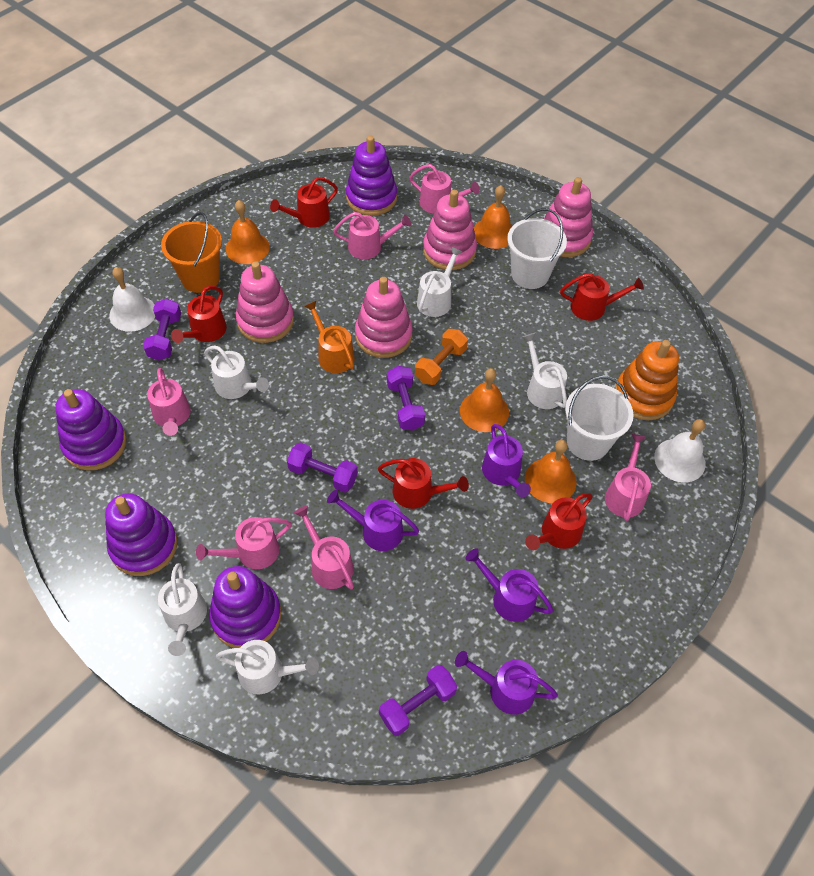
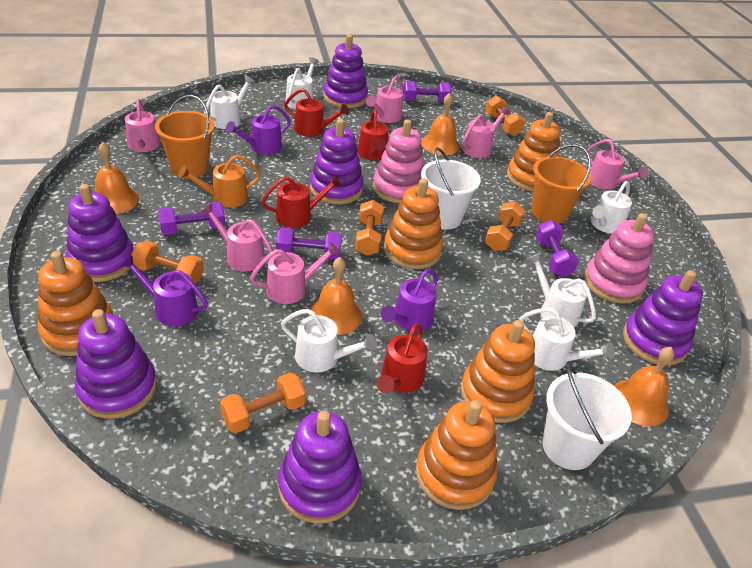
orange bucket: [161,212,222,293] = 1 -> [155,95,215,178] [531,144,592,224] = 2
orange dumbbell: [415,329,468,385] = 1 -> [131,241,204,283] [220,372,306,433] [355,200,384,256] [485,95,525,136] [485,201,525,251] = 5
orange stacking toy: [615,340,679,420] = 1 -> [38,251,113,356] [384,178,443,269] [416,400,498,510] [461,320,535,423] [507,112,560,192] = 5
pink stacking toy: [236,261,294,343] [355,277,413,358] [423,190,477,270] [544,177,593,257] = 4 -> [373,119,424,203] [584,213,654,304] = 2
purple stacking toy: [55,389,127,471] [105,493,178,576] [209,566,281,648] [346,136,397,216] = 4 -> [66,184,134,282] [75,309,157,419] [278,411,362,524] [310,119,364,204] [323,35,368,108] [623,270,703,366] = 6
purple watering can: [327,490,419,551] [455,651,558,715] [465,548,554,622] [482,424,531,497] = 4 -> [120,256,208,326] [226,105,290,155] [381,269,438,332] = 3
red watering can: [171,286,227,343] [270,177,338,228] [378,458,469,509] [525,493,593,550] [560,273,644,321] = 5 -> [261,175,342,228] [284,88,349,137] [358,109,388,161] [377,323,427,393] = 4
white bell: [109,267,155,332] [654,419,706,483] = 2 -> none = 0
white watering can: [158,563,207,656] [204,346,269,399] [216,640,319,694] [417,247,462,317] [522,333,567,409] = 5 -> [204,75,255,129] [281,309,377,373] [286,57,319,109] [520,308,615,371] [527,253,596,327] [591,181,632,234] = 6

